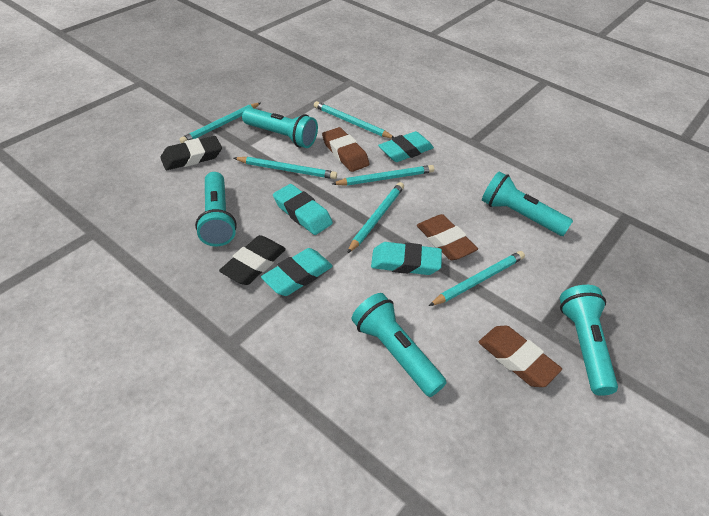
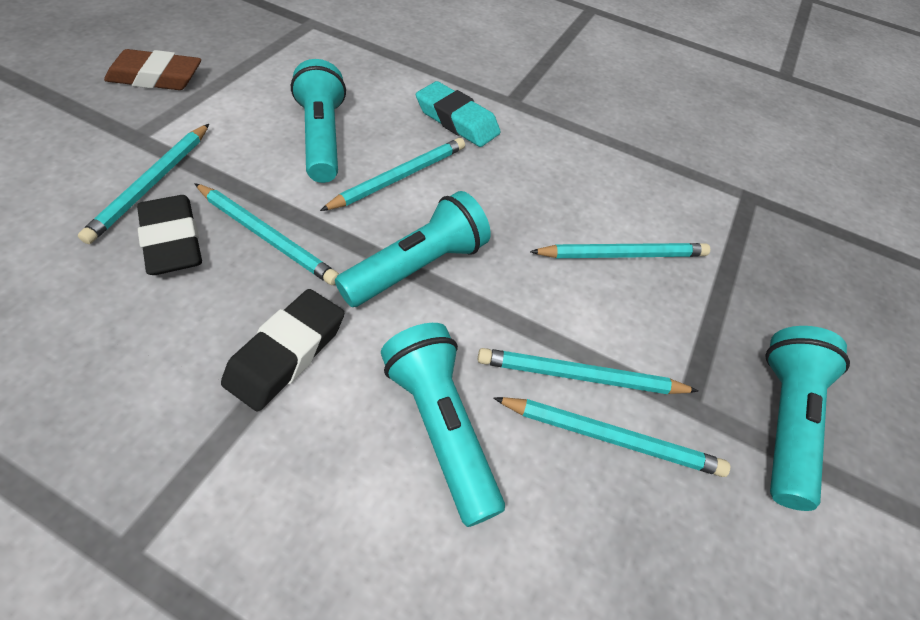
brown eraser: [322,127,369,172] [417,214,478,260] [479,325,562,387] = 3 -> [104,49,201,90] = 1
turquoise eraser: [261,248,333,296] [273,184,333,235] [371,242,442,275] [378,131,434,162] = 4 -> [416,81,501,147] = 1
turquoise flashlight: [195,172,237,246] [242,107,318,148] [352,293,447,397] [482,171,573,236] [560,285,618,396] = 5 -> [291,59,346,183] [335,191,491,307] [381,323,505,527] [765,326,850,511] = 4

